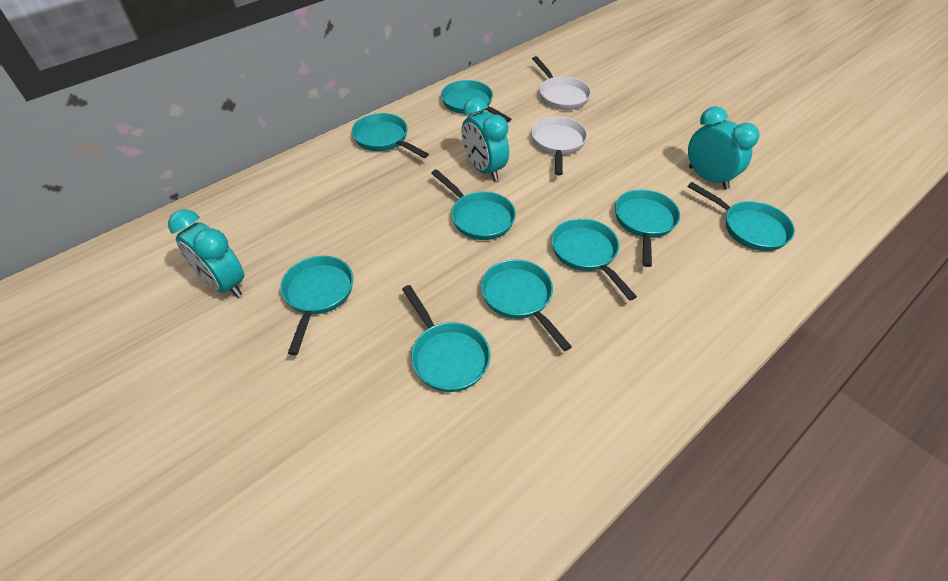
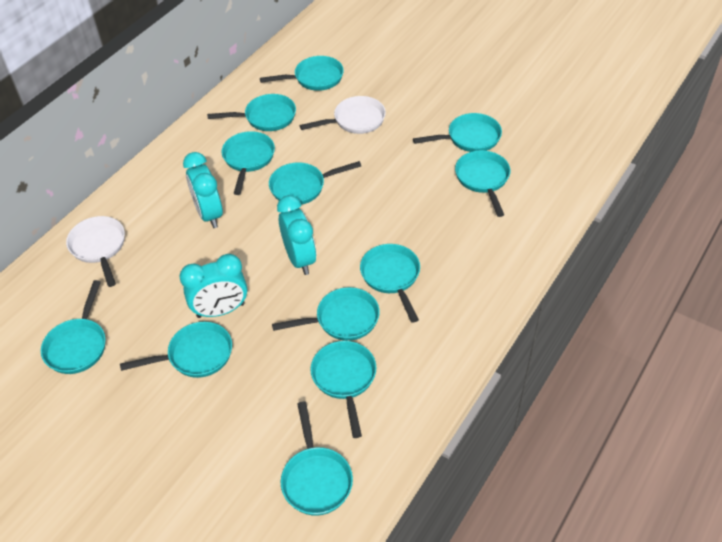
turquoise pan: [281,256,353,355] [352,113,429,158] [402,285,491,392] [431,169,516,240] [441,80,511,122] [481,259,572,351] [551,218,637,301] [615,189,680,267] [688,182,795,251] = 9 -> [41,280,106,374] [120,322,232,378] [207,94,296,131] [221,131,275,195] [260,56,344,91] [269,161,361,204] [272,287,380,341] [281,401,353,516] [311,341,377,438] [360,244,420,323] [413,113,502,152] [455,150,510,217] = 12

